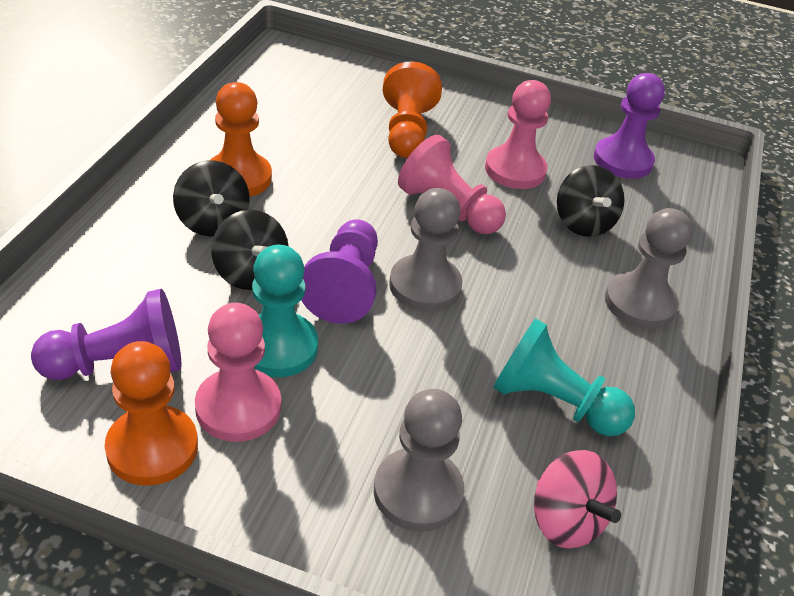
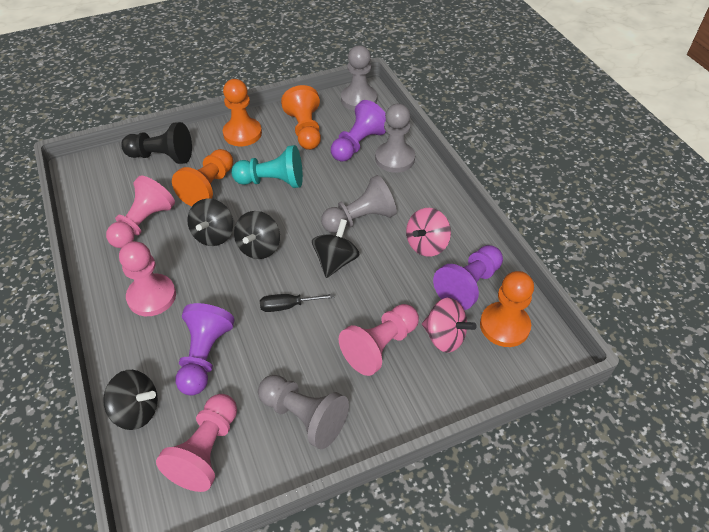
black pawn: none = 0 -> [121,122,192,164] = 1
black screwdriver: none = 0 -> [260,294,335,312] = 1
black spinning top: [173,160,250,237] [211,210,288,290] [557,165,624,237] = 3 -> [103,370,158,430] [187,198,233,246] [234,211,280,259] [312,219,359,278] = 4
grey pawn: [374,389,464,532] [389,188,463,311] [605,208,693,329] = 3 -> [258,375,349,449] [321,175,397,233] [341,45,377,111] [375,103,415,173] = 4
orange pawn: [105,341,198,486] [209,82,272,197] [383,61,442,158] = 3 -> [172,149,233,207] [223,79,262,146] [281,85,321,150] [480,271,534,347] = 4
pink pawn: [195,303,281,442] [398,135,506,234] [485,80,551,189] = 3 -> [106,176,175,248] [119,241,176,316] [156,394,237,492] [339,304,419,376] = 4
pink spinning top: [534,450,621,549] = 1 -> [406,208,451,257] [422,298,477,353] = 2
turquoise pawn: [252,245,318,377] [493,318,635,436] = 2 -> [231,145,303,188] = 1

